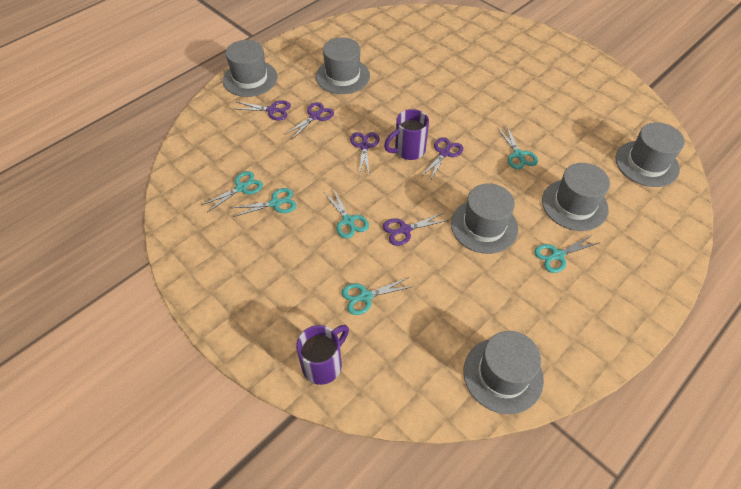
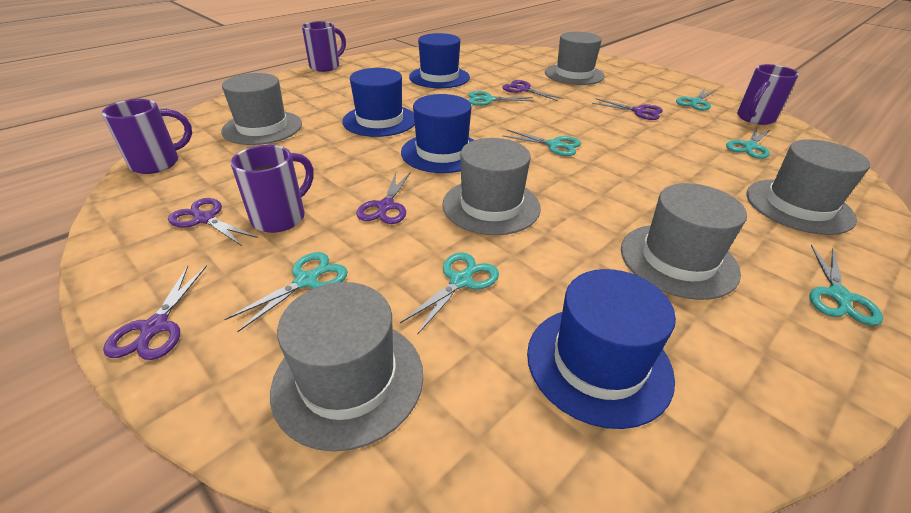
blue hat: none = 0 -> [342,68,415,137] [401,94,474,173] [409,33,470,88] [527,269,676,429] = 4
purple mug: [296,325,349,385] [384,109,429,160] = 2 -> [102,99,192,174] [231,145,313,233] [302,21,346,72] [737,64,799,125] = 4
turquoise scissors: [202,171,263,212] [232,188,297,217] [325,188,369,239] [342,277,414,315] [498,127,538,169] [534,235,599,273] = 6 -> [224,252,348,333] [400,252,499,335] [468,91,533,106] [502,130,581,156] [676,89,716,111] [726,127,770,159] [810,245,883,326] = 7

